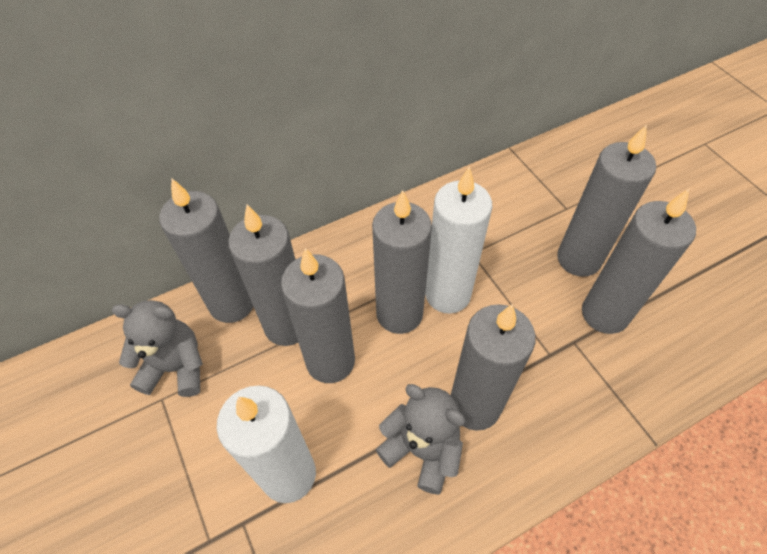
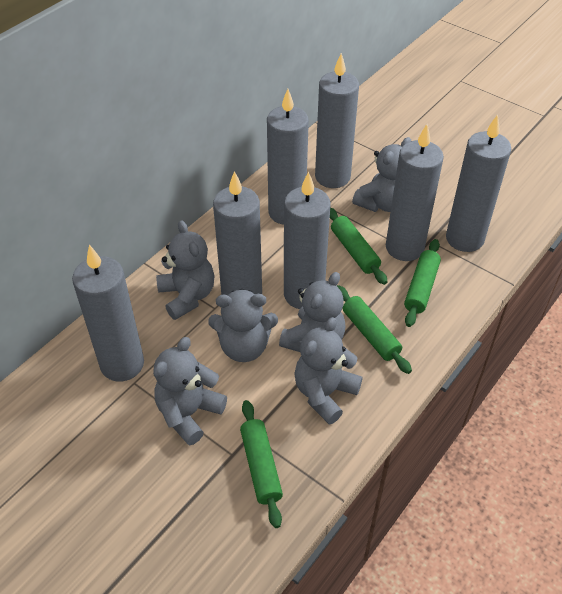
green rolling pin: none = 0 -> [240,400,283,528] [330,208,387,285] [337,285,412,374] [404,239,441,327] = 4
grey teddy bear: [112,300,203,397] [375,384,466,495] = 2 -> [153,337,227,446] [156,220,215,320] [208,289,278,362] [279,272,345,352] [294,317,363,424] [352,137,411,212] = 6
white candle: [217,386,316,503] [425,166,492,314] = 2 -> none = 0

